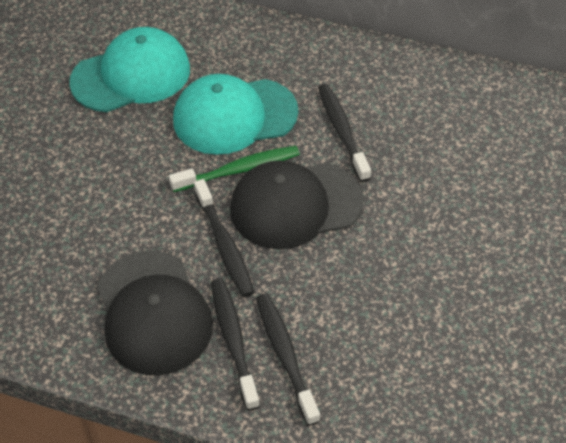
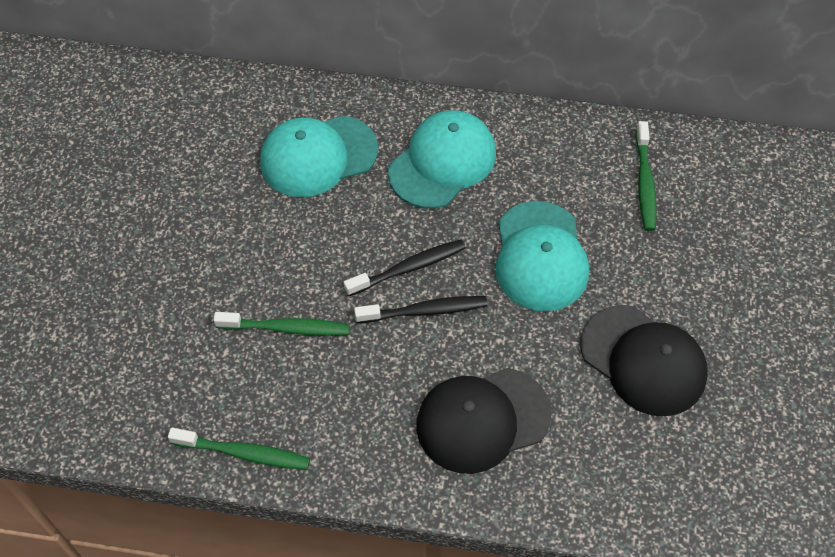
black toothbrush: [194,179,254,297] [211,278,260,411] [256,293,320,426] [318,84,371,182] = 4 -> [344,239,466,296] [354,296,488,323] = 2
green toothbrush: [169,146,300,192] = 1 -> [168,428,310,470] [213,312,350,336] [635,121,657,231] = 3
turquoise cap: [69,27,190,112] [173,74,299,155] = 2 -> [260,115,378,197] [388,110,496,209] [496,201,589,311] = 3

